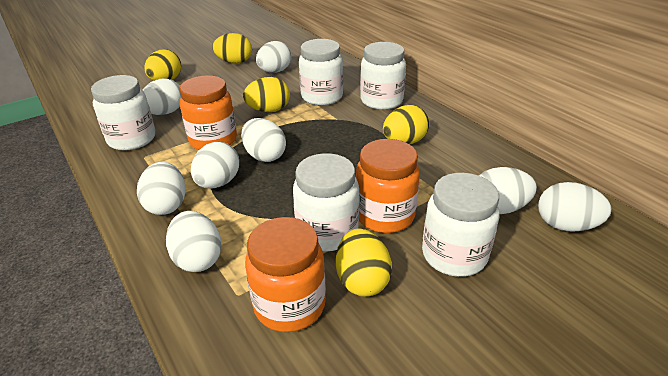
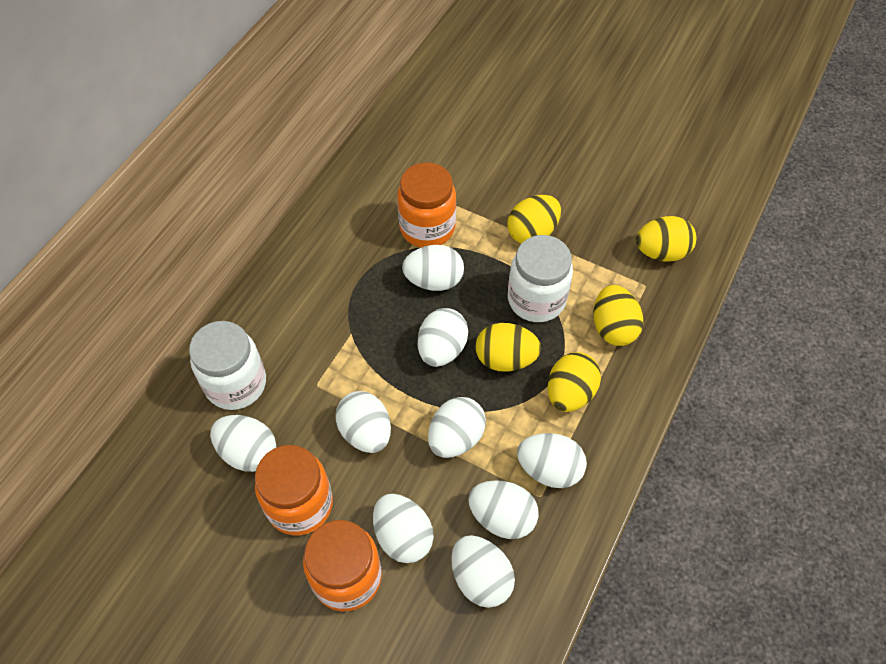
white egg: [137,162,186,215] [143,78,181,115] [166,211,222,272] [191,142,239,189] [241,118,286,162] [256,41,292,73] [479,167,537,214] [538,182,611,232] = 8 -> [210,415,276,472] [335,391,391,453] [373,494,434,563] [402,245,464,291] [418,308,468,367] [428,397,486,458] [451,535,515,608] [468,480,539,539] [517,433,587,488] = 9
white jar: [91,75,155,151] [293,153,359,251] [299,39,343,105] [360,42,406,110] [422,173,500,277] = 5 -> [189,321,266,410] [508,235,573,322] = 2

